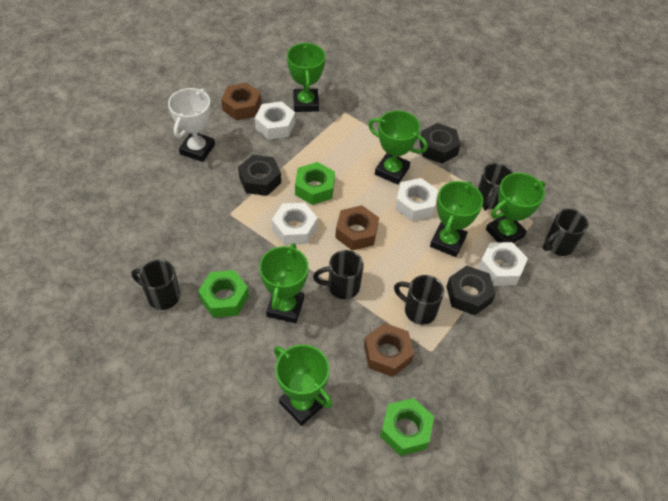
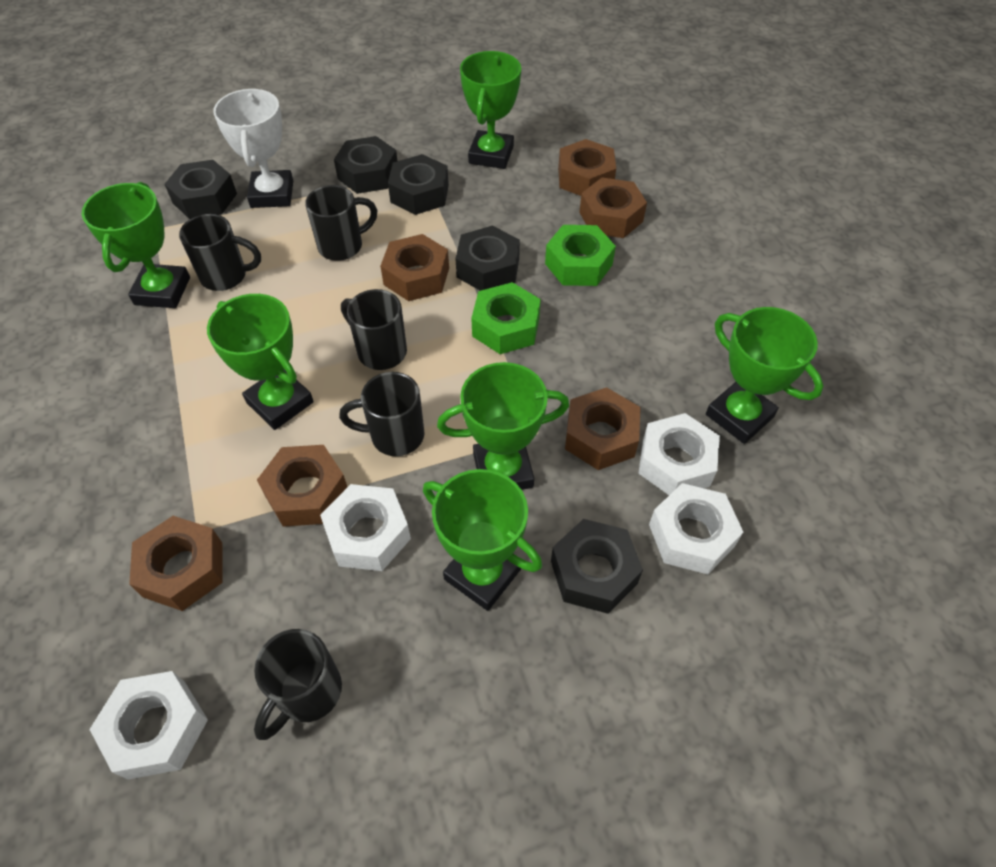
black nut: [238,155,281,196] [420,123,461,164] [446,266,496,315] = 3 -> [164,160,237,219] [334,136,397,194] [388,154,449,215] [455,226,520,291] [551,519,643,614] = 5
brown nut: [221,83,261,120] [335,205,379,251] [364,323,414,377] = 3 -> [129,516,223,611] [257,445,347,527] [380,234,449,301] [558,139,616,196] [565,387,641,470] [579,178,647,238] = 6
green nut: [198,270,249,318] [295,162,335,205] [380,398,434,456] = 3 -> [471,282,541,354] [545,225,616,286] = 2

